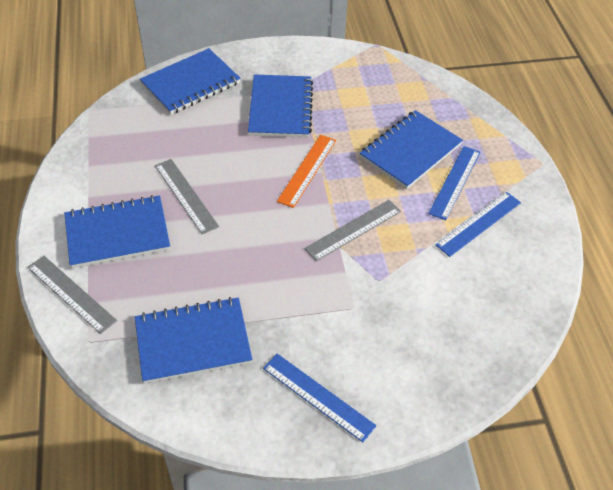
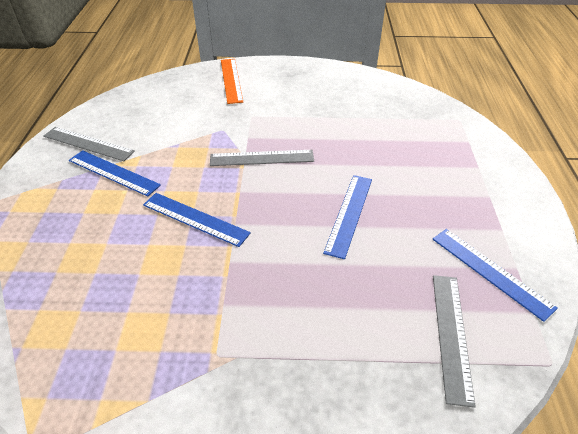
blue notebook: [64,195,170,268] [135,297,252,384] [140,48,241,115] [248,74,313,138] [360,110,463,189] = 5 -> none = 0
blue ruler: [263,354,376,442] [428,146,480,220] [436,192,521,257] = 3 -> [69,150,161,197] [143,193,251,247] [323,175,372,259] [433,229,558,322] = 4

